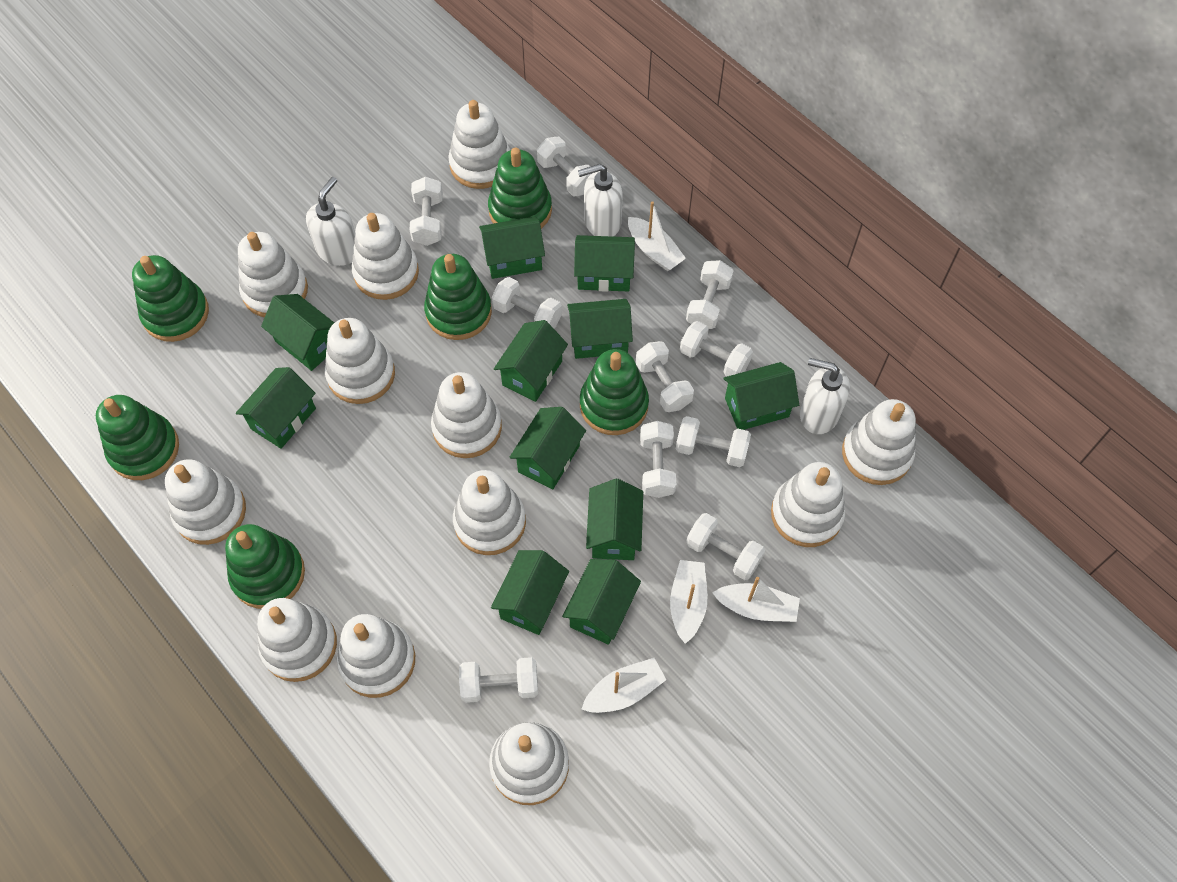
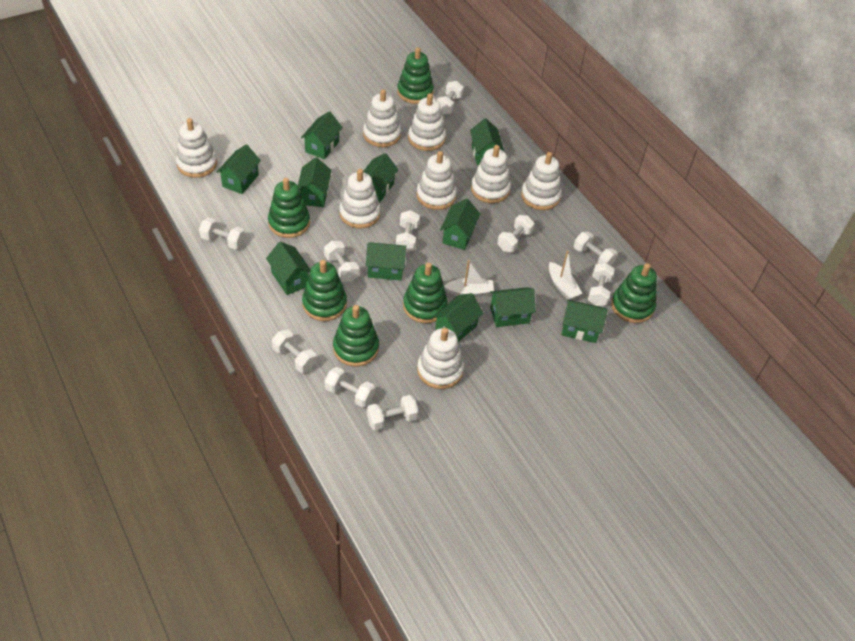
white boat: [581,658,666,713] [628,201,686,271] [670,560,708,644] [712,577,800,622] = 4 -> [444,260,494,297] [549,251,582,300] = 2
white soap dispenser: [306,177,355,266] [578,164,623,237] [800,358,850,434] = 3 -> none = 0
white stacking toy: [165,459,246,545] [238,232,308,317] [257,598,337,682] [325,318,395,404] [337,614,415,698] [352,213,419,300] [431,372,502,458] [449,100,510,189] [453,470,526,555] [489,722,569,805] [771,462,845,547] [842,399,916,485] = 12 -> [176,118,217,178] [339,169,381,228] [363,89,401,147] [408,93,446,151] [417,151,457,210] [417,328,464,389] [471,145,511,203] [521,152,562,210] = 8

